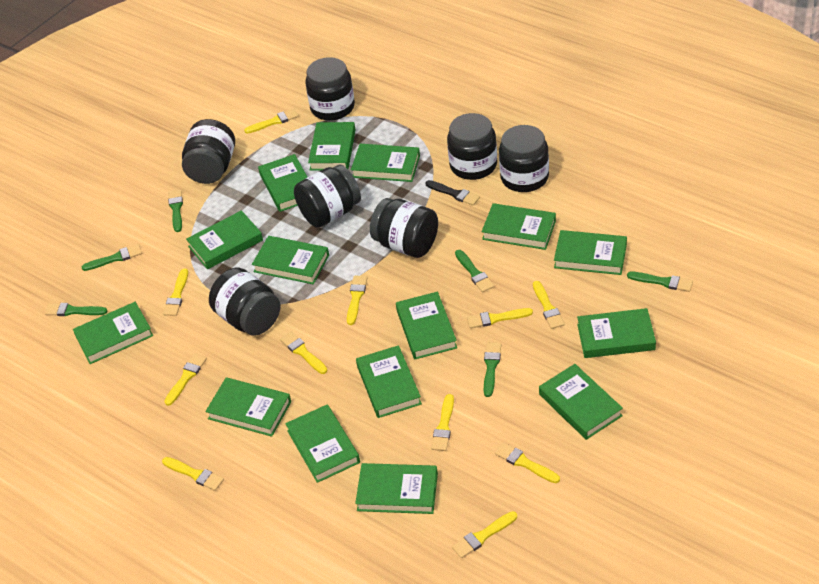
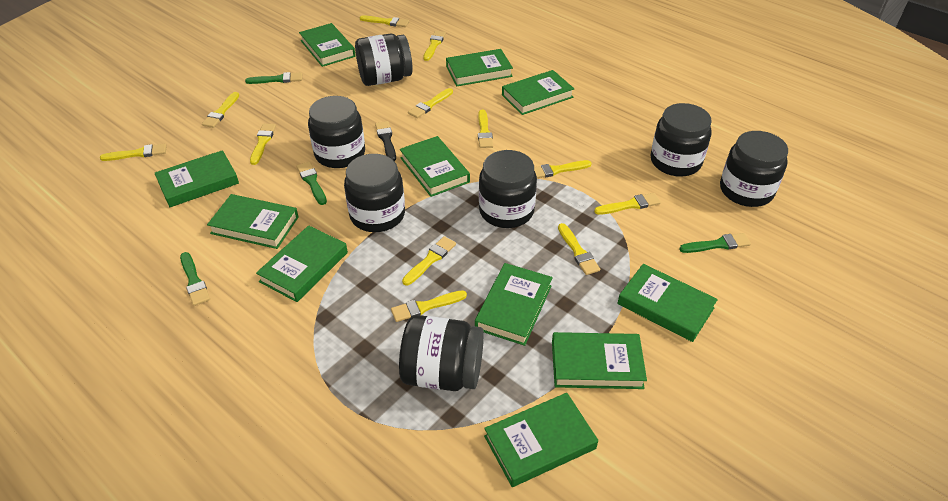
green book: [73,302,153,364] [186,210,263,269] [205,377,291,437] [252,236,329,284] [258,154,307,212] [285,404,360,483] [308,122,355,171] [351,144,420,182] [355,463,438,514] [356,345,422,418] [396,292,457,359] [482,203,556,250] [539,364,623,440] [554,230,627,275] [577,308,656,358] = 15 -> [154,150,239,207] [207,194,299,249] [256,225,348,302] [299,23,356,67] [400,136,470,197] [446,49,513,86] [475,263,553,346] [484,393,598,487] [502,70,574,115] [552,332,647,389] [617,264,718,342] = 11
green brush: [45,303,107,316] [82,244,142,271] [168,189,183,232] [455,250,494,292] [484,342,501,397] [627,272,693,292] = 6 -> [180,252,210,306] [245,72,302,84] [297,162,327,205] [679,233,751,253] = 4
yellow brush: [162,457,224,491] [163,269,188,316] [164,353,207,406] [244,109,299,134] [280,332,327,374] [347,276,368,325] [431,394,454,451] [452,511,517,558] [467,308,533,328] [495,442,560,483] [533,281,565,329] = 11 -> [100,143,167,161] [202,92,239,128] [250,124,276,165] [360,15,409,27] [391,290,467,322] [402,236,456,285] [408,88,453,118] [423,31,446,61] [478,110,493,148] [534,160,592,178] [558,223,600,275] [594,193,661,215] = 12

